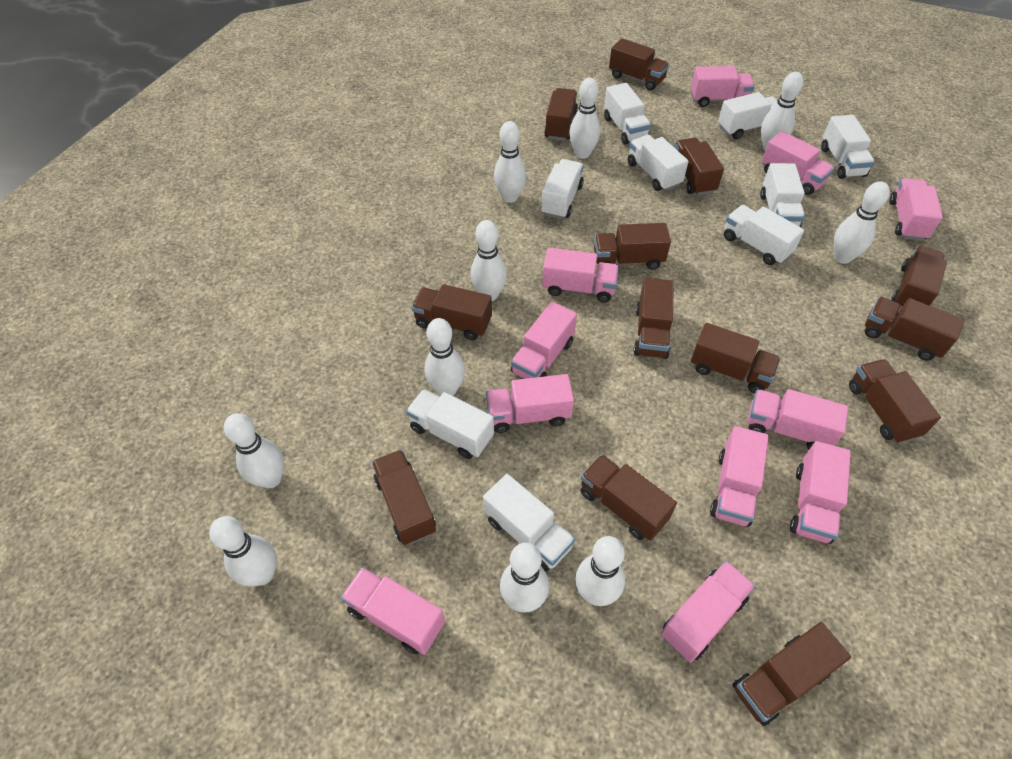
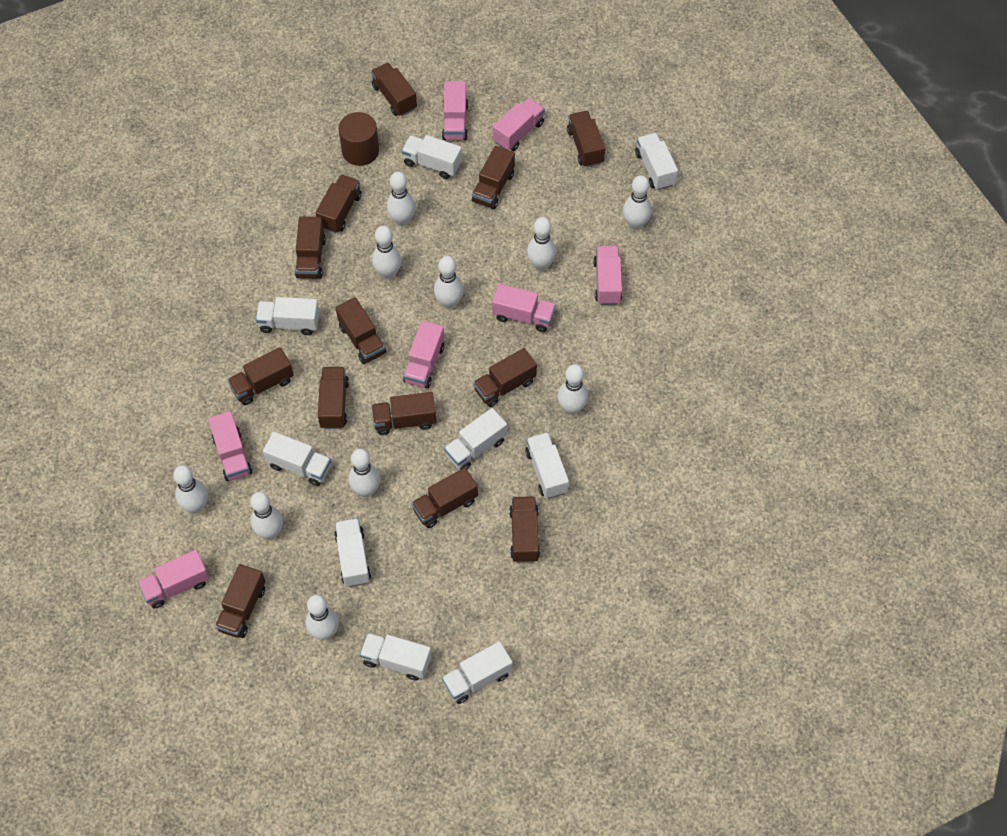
brown cylinder: none = 0 -> [339,112,379,166] = 1
pink truck: [341,567,445,655] [486,374,574,433] [511,302,577,379] [542,248,619,303] [661,561,755,663] [691,66,755,107] [710,426,769,527] [748,389,848,449] [762,131,834,195] [790,441,851,544] [889,178,943,241] = 11 -> [138,550,210,609] [208,411,252,481] [403,321,444,388] [442,81,468,140] [492,284,556,332] [493,98,545,151] [593,246,622,305] = 7

